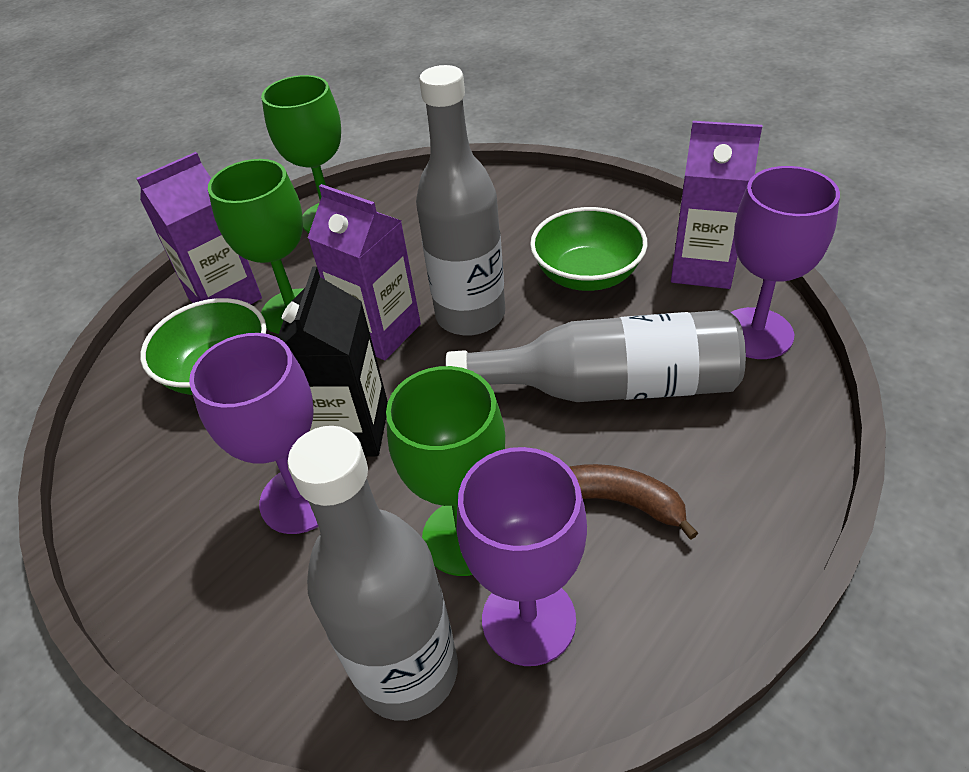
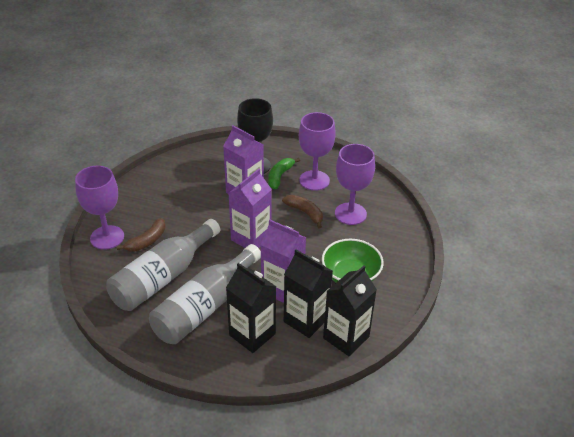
black carton: [278,266,388,456] = 1 -> [226,263,276,353] [284,249,333,338] [323,265,377,356] = 3
black goblet: none = 0 -> [237,98,273,174] = 1
brown banana: [570,464,698,540] = 1 -> [117,218,166,252] [282,195,323,229] = 2
green banana: none = 0 -> [268,158,300,189] = 1
green bowl: [140,298,267,395] [530,207,647,291] = 2 -> [322,239,384,282] = 1
green goblet: [208,159,303,334] [261,75,341,233] [386,366,505,576] = 3 -> none = 0
grey bottle: [287,426,458,721] [416,65,505,335] [446,310,746,402] = 3 -> [106,219,220,311] [149,244,261,344] = 2

